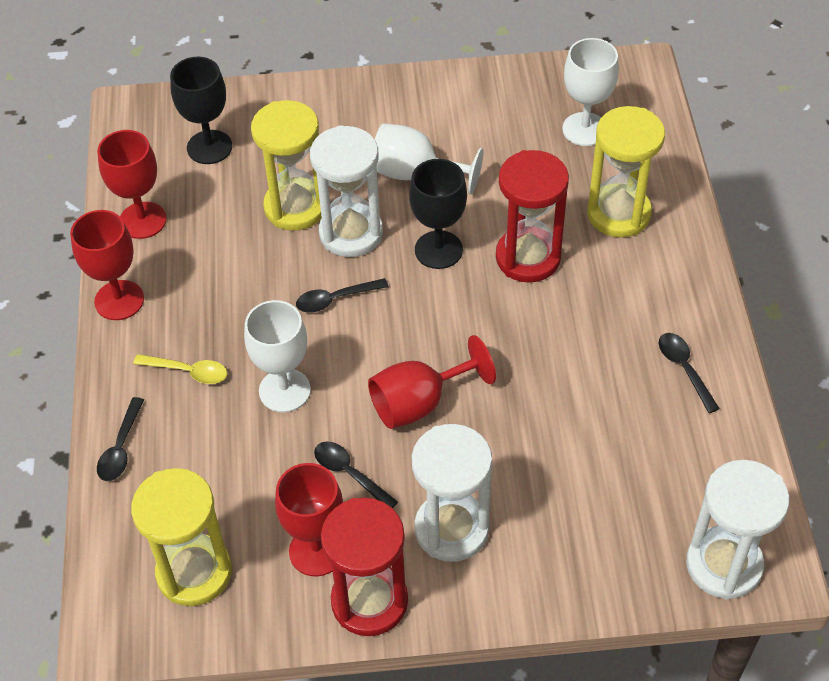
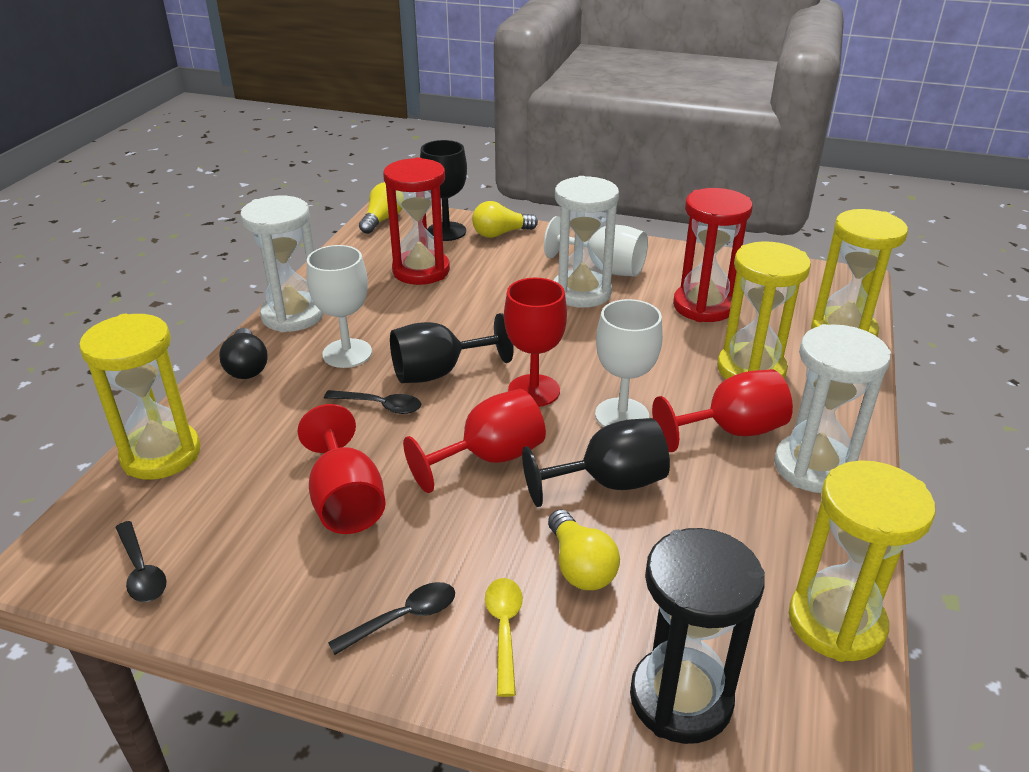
black goblet: [170,57,232,164] [409,159,467,269] = 2 -> [390,313,514,383] [420,140,467,241] [522,418,670,507] = 3
black hourglass: none = 0 -> [630,528,765,744] = 1
black light bulb: none = 0 -> [219,328,268,379] = 1
black spoon: [97,397,144,481] [296,278,389,312] [314,441,398,508] [659,333,720,413] = 4 -> [115,521,167,602] [324,390,421,414] [328,582,455,655] = 3
yellow hourglass: [131,468,232,606] [251,100,322,230] [587,106,665,238] = 3 -> [79,314,200,480] [717,241,811,379] [789,460,935,662] [811,209,908,337] = 4
yellow light bulb: none = 0 -> [359,182,402,234] [472,201,538,238] [548,509,620,590] = 3

